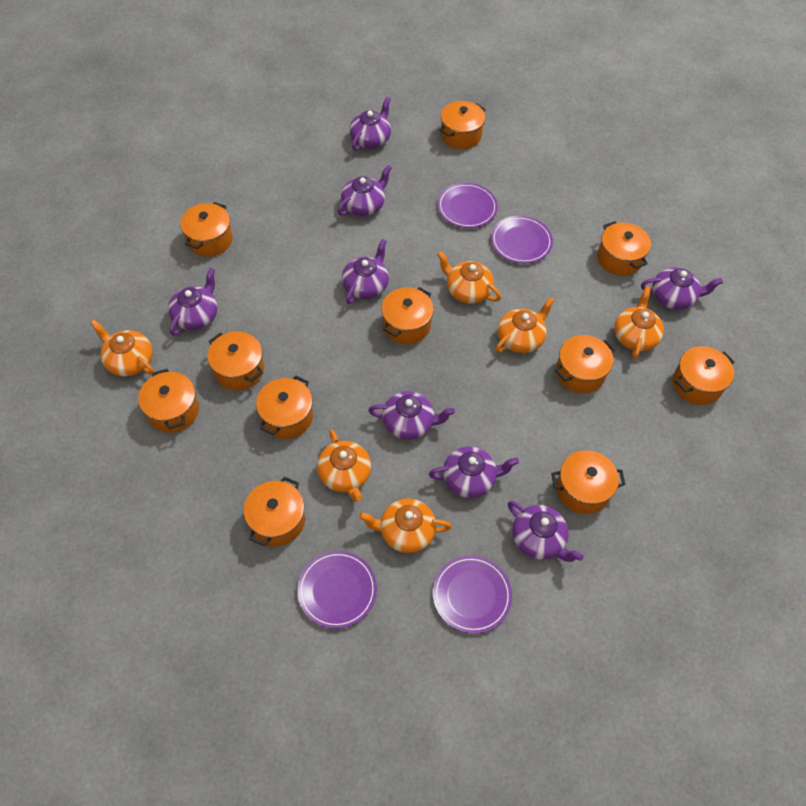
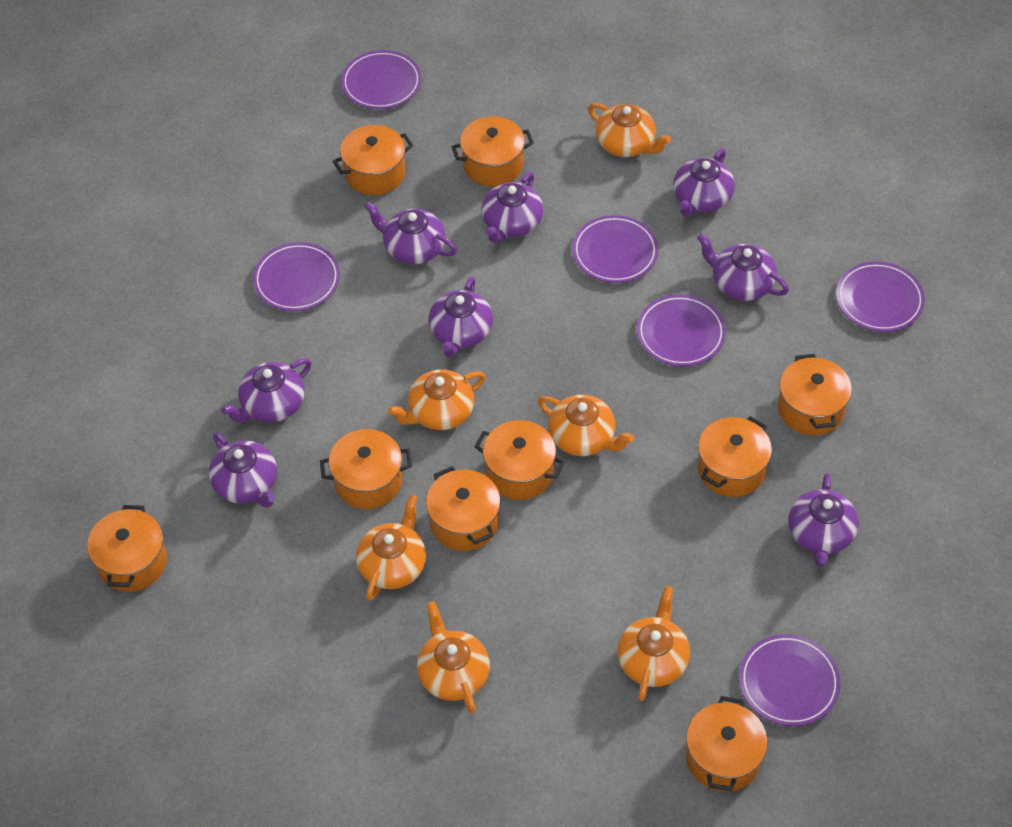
orange pot: [138,369,199,433] [180,202,233,257] [207,331,264,391] [244,477,305,546] [256,375,313,439] [381,287,434,344] [439,101,486,149] [551,450,626,514] [555,335,615,394] [597,221,651,276] [673,346,735,405] = 11 -> [87,505,167,592] [320,429,412,509] [333,125,413,195] [426,466,500,551] [451,116,534,187] [474,420,565,500] [686,696,767,792] [698,416,772,497] [778,354,852,435] = 9
purple plate: [297,551,377,629] [433,556,512,634] [437,183,498,228] [491,216,553,264] = 4 -> [253,242,340,311] [341,50,421,109] [572,215,658,283] [637,294,726,366] [739,634,840,726] [836,261,925,332] = 6

